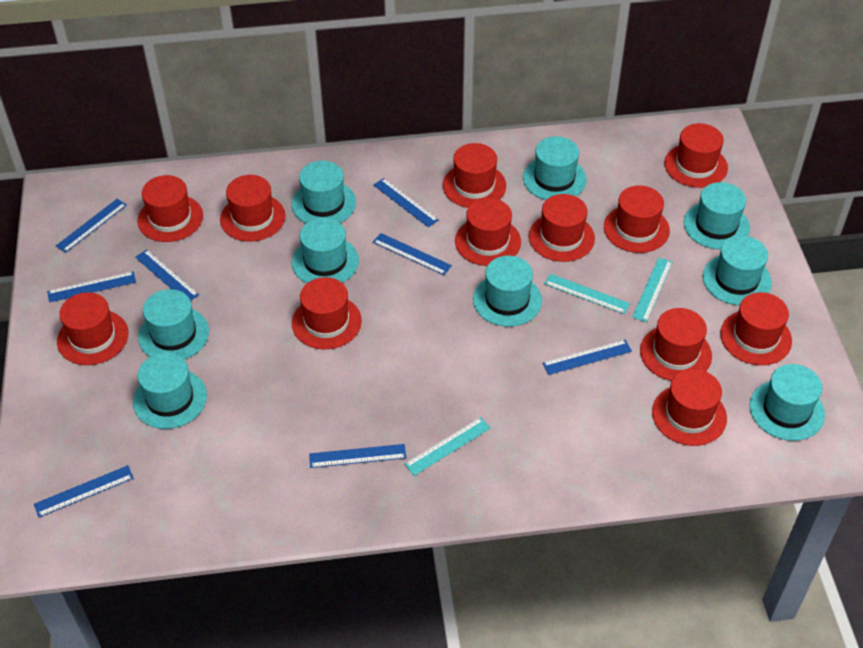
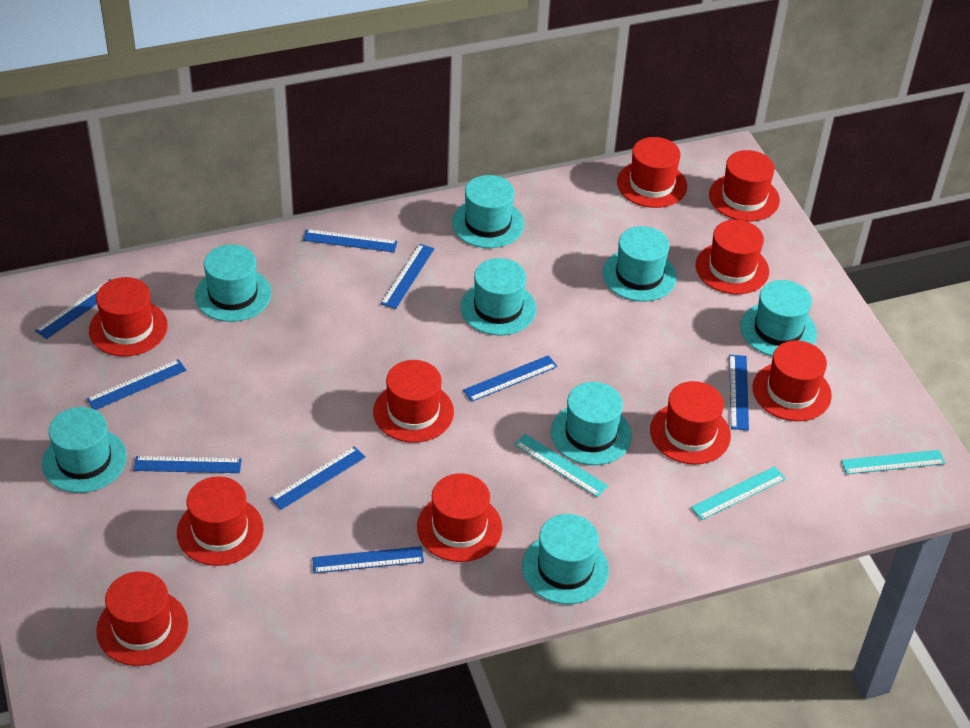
blue ruler: [34,465,134,517] [47,271,136,303] [56,199,127,253] [135,250,199,300] [309,444,406,468] [373,233,452,275] [374,178,439,227] [542,340,632,375] = 8 -> [35,279,110,339] [87,359,187,410] [134,456,242,473] [270,446,366,510] [303,229,397,252] [312,546,424,573] [381,244,434,309] [463,355,558,402] [729,355,749,431] = 9
red hat: [57,292,128,365] [138,175,203,242] [220,175,286,241] [292,277,362,350] [443,143,506,208] [455,198,521,266] [529,194,595,262] [604,185,670,253] [640,308,712,381] [652,369,727,446] [664,123,728,188] [720,292,792,365] = 12 -> [89,277,168,356] [96,571,188,666] [177,476,264,566] [373,360,454,443] [417,473,502,562] [617,137,687,208] [650,381,731,464] [695,220,769,294] [709,150,780,221] [753,340,832,421] = 10
turquoise hat: [133,353,207,429] [138,289,209,359] [292,161,356,223] [292,218,359,283] [473,256,542,327] [523,136,586,200] [684,182,750,250] [703,235,772,305] [750,364,825,441] = 9 -> [42,407,127,493] [195,244,271,322] [452,175,524,248] [460,258,536,336] [522,514,609,604] [551,382,632,465] [602,226,677,301] [740,280,817,356] = 8

